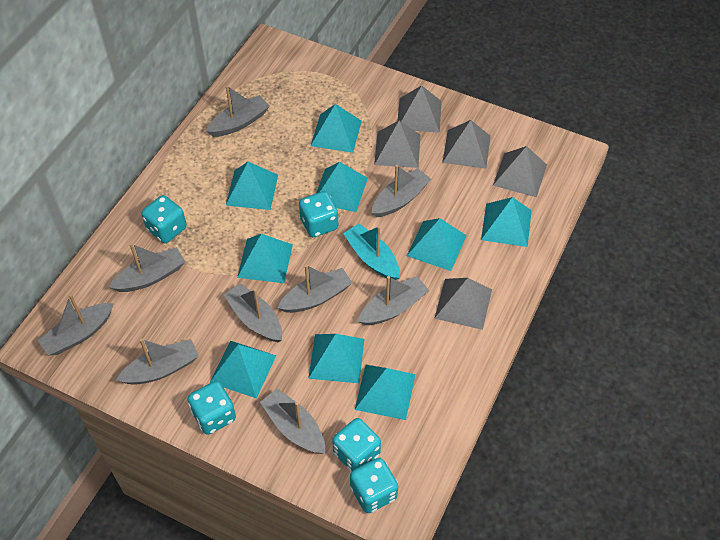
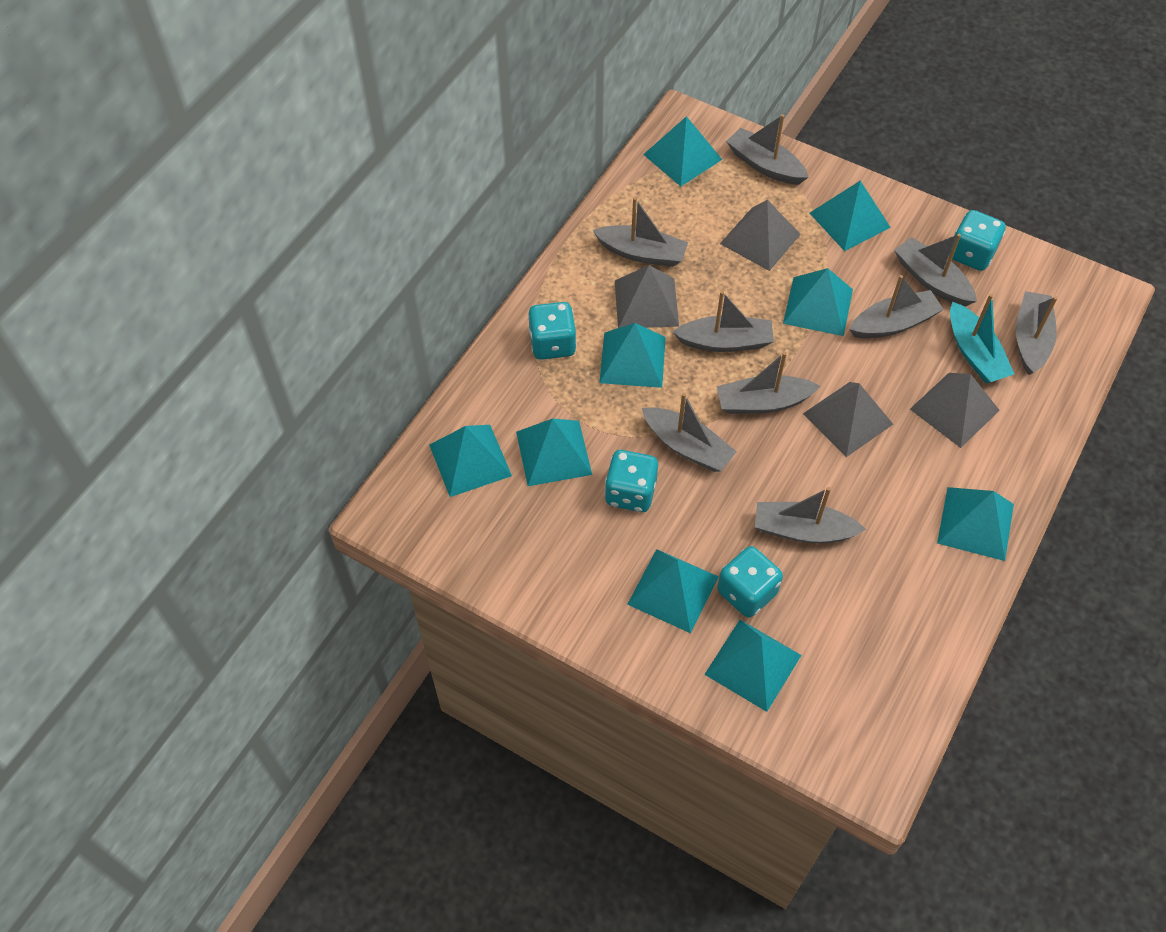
grey pyramid: [374,121,420,168] [398,85,442,133] [434,278,492,330] [442,120,491,169] [493,146,547,198] = 5 -> [615,265,679,328] [720,200,801,271] [803,382,893,457] [910,373,1000,448] = 4
turquoise dice: [141,195,187,243] [188,381,236,435] [299,191,339,237] [332,418,381,472] [350,458,398,513] = 5 -> [528,302,577,360] [605,450,658,512] [717,546,783,618] [949,210,1006,271] = 4

